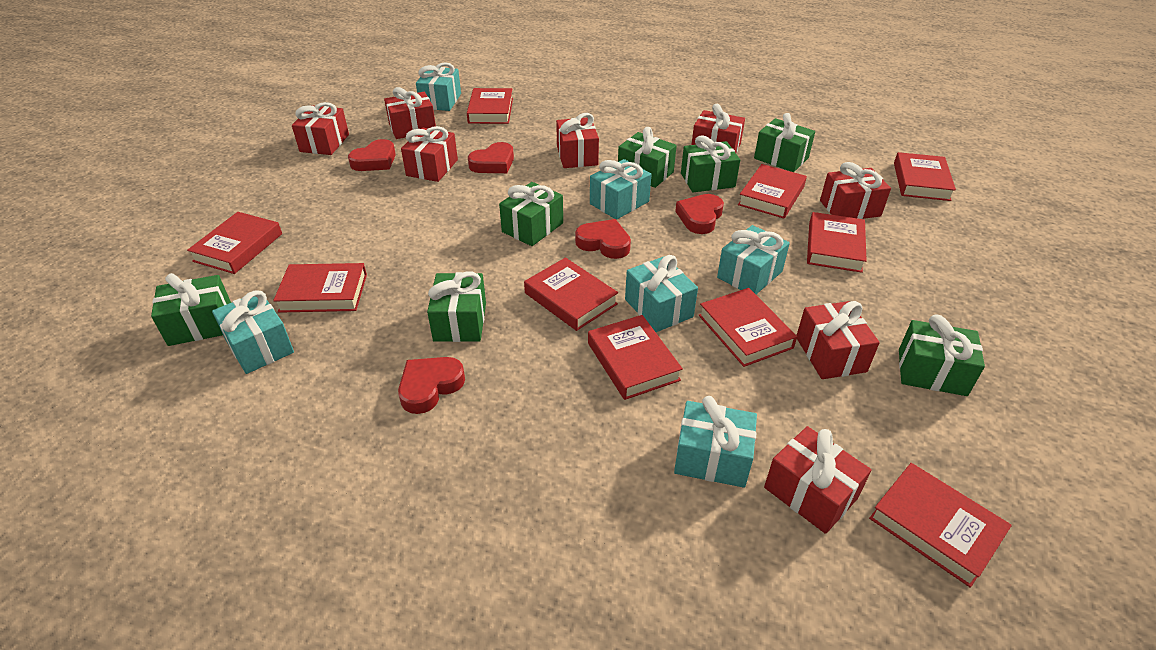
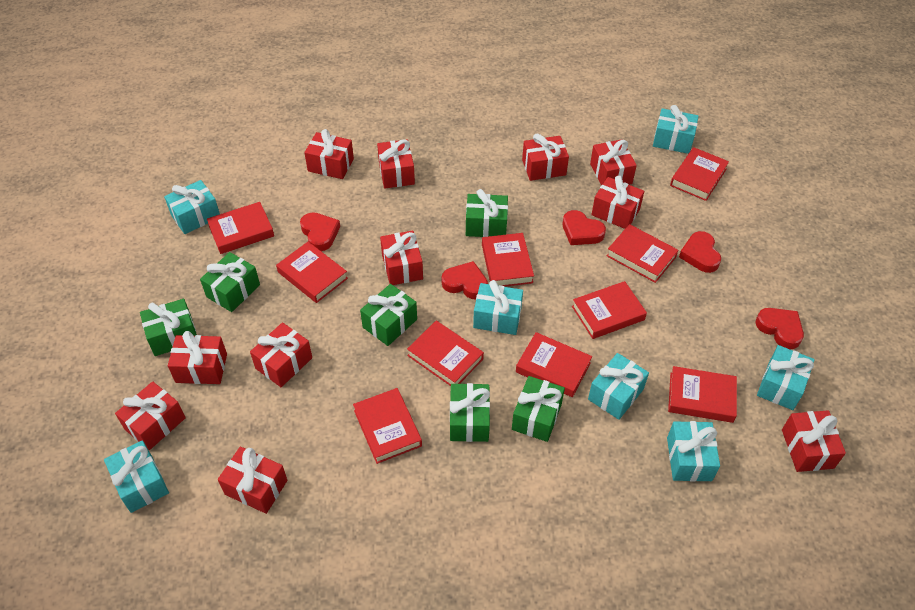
green gift: [151,273,231,346] [427,272,486,342] [499,182,563,246] [618,127,677,188] [681,135,740,192] [754,113,815,172] [899,314,985,396] = 7 -> [140,299,197,356] [200,252,260,312] [360,284,417,346] [450,383,490,442] [466,189,508,237] [512,376,565,442] = 6
red gift: [292,102,349,155] [384,87,436,139] [401,126,458,182] [556,113,599,168] [692,104,745,153] [764,426,872,534] [797,301,880,379] [820,162,891,219] = 8 -> [115,381,186,450] [168,331,227,384] [218,447,287,514] [250,323,312,387] [304,129,354,179] [377,139,415,188] [380,231,423,285] [522,134,569,181] [590,139,637,185] [592,175,644,229] [782,410,846,472] = 11
turquoise gift: [212,290,294,374] [416,62,461,111] [590,159,652,220] [625,255,698,332] [674,396,757,488] [717,225,790,294] = 6 -> [104,440,169,513] [164,180,220,234] [473,280,523,335] [588,353,649,420] [653,105,699,154] [667,421,720,482] [757,345,815,410] = 7

